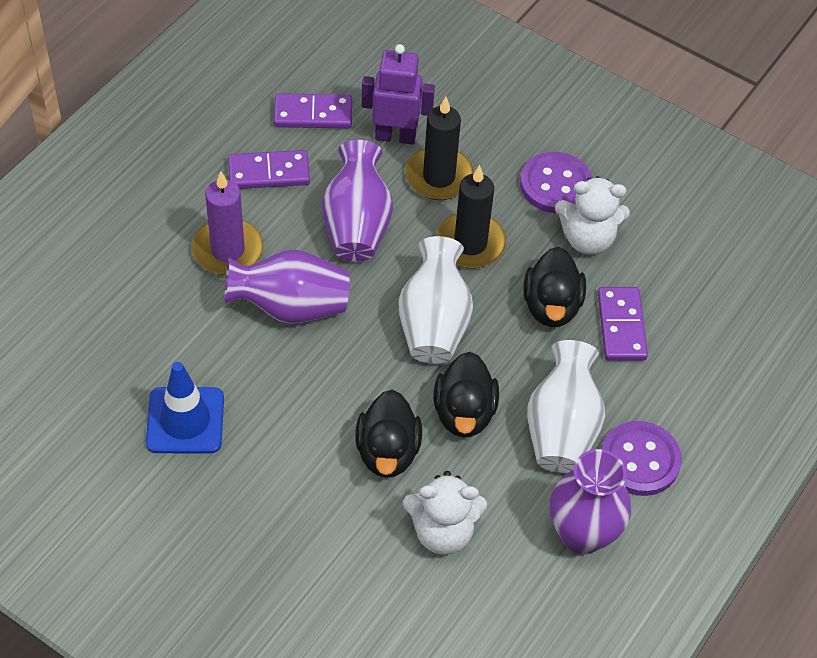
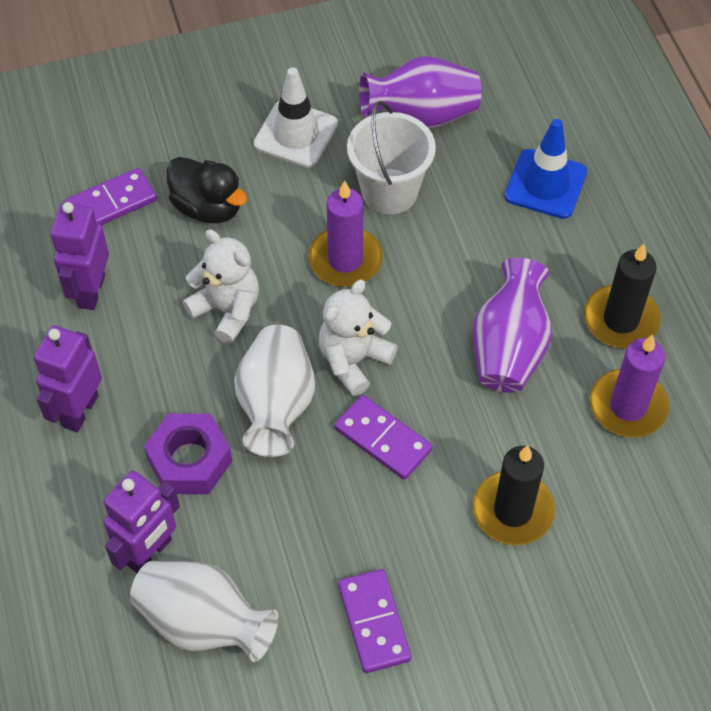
black duck: [355,390,422,478] [434,352,499,437] [524,247,586,327] = 3 -> [167,157,247,223] = 1
purple button: [520,152,592,213] [602,421,682,496] = 2 -> none = 0
purple candle: [192,172,263,275] = 1 -> [308,181,383,287] [590,335,669,438] = 2
purple nut: none = 0 -> [144,414,232,494] = 1
purple robot: [362,44,435,145] = 1 -> [34,325,102,432] [51,202,109,310] [104,471,180,573] = 3
purple vase: [224,250,350,324] [321,140,393,261] [550,449,631,554] = 3 -> [359,56,481,128] [473,258,552,393] = 2
white bucket: none = 0 -> [347,101,436,214] = 1
white traffic cone: none = 0 -> [254,67,338,168] = 1

